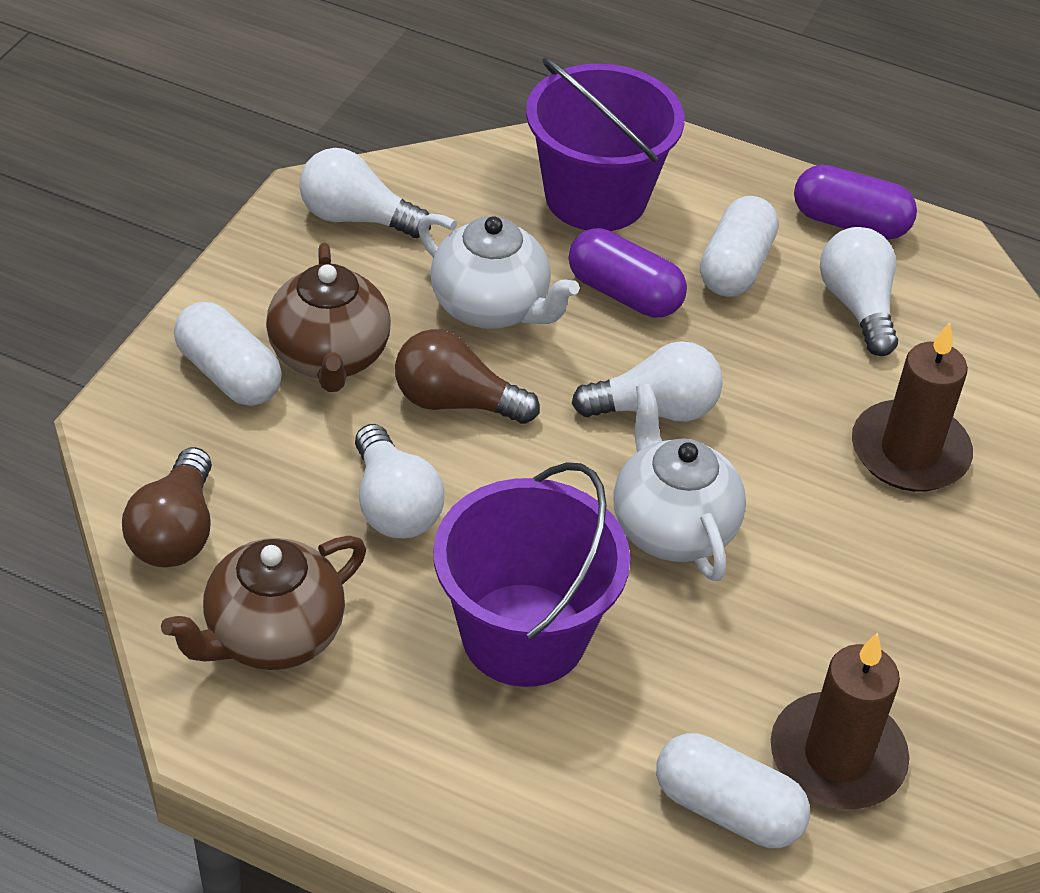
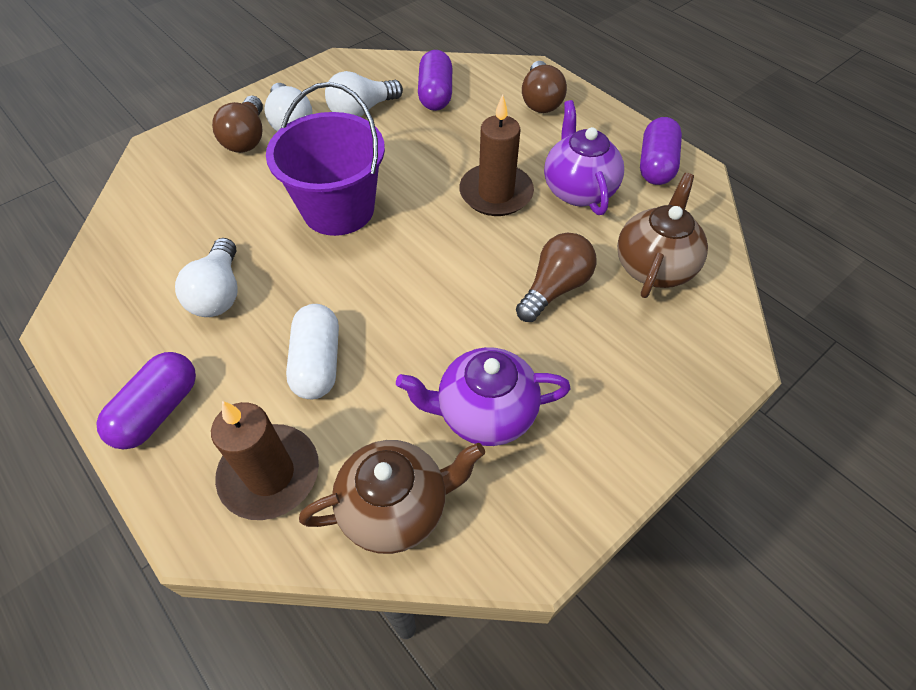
brown light bulb: [122,447,212,567] [395,329,540,424] = 2 -> [212,96,263,153] [516,233,596,322] [522,61,567,113] = 3
purple bucket: [433,462,630,687] [526,57,685,231] = 2 -> [266,82,385,236] = 1
purple capsule: [569,228,687,318] [794,165,917,240] = 2 -> [96,352,196,449] [418,50,452,111] [640,117,682,185] = 3
purple teapot: none = 0 -> [396,347,571,446] [544,100,624,215] = 2
white capsule: [174,302,282,406] [656,733,810,848] [700,196,779,297] = 3 -> [286,304,339,399] = 1
white light bulb: [300,148,431,238] [355,424,444,539] [572,341,723,422] [820,227,898,356] = 4 -> [175,238,238,317] [265,83,313,132] [325,71,403,117] = 3
white teapot: [418,213,579,329] [613,383,746,581] = 2 -> none = 0

